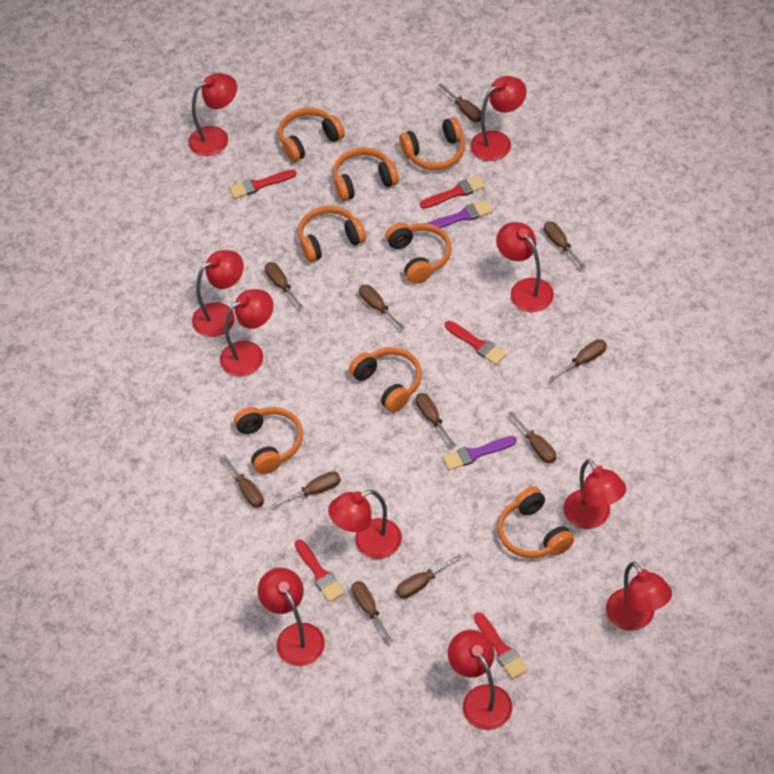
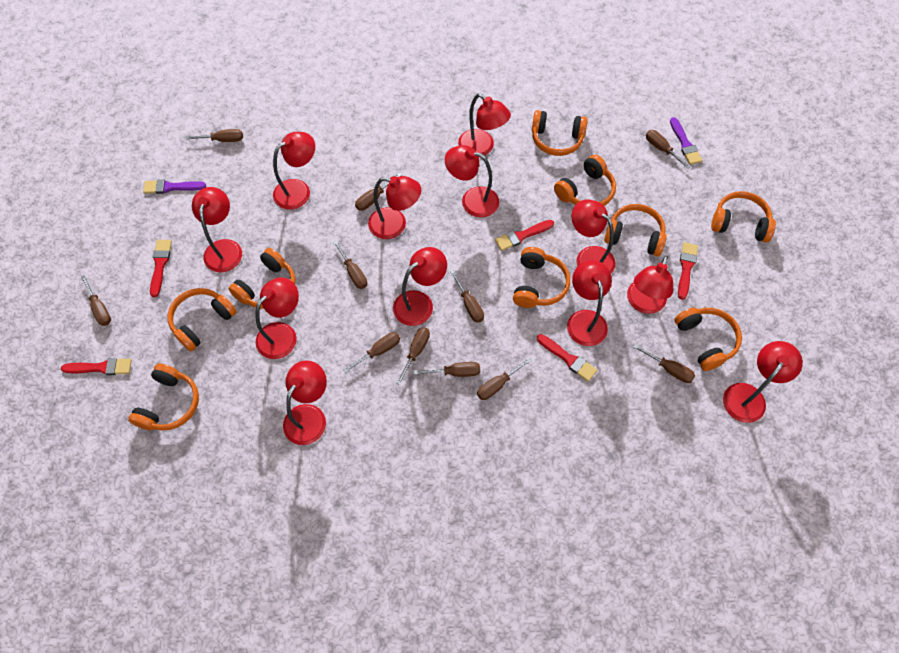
orange headphones: [234,407,303,474] [278,107,345,162] [298,206,366,262] [333,147,399,201] [349,347,422,412] [386,223,451,284] [399,117,465,170] [498,487,574,558] = 8 -> [128,363,199,431] [167,288,237,351] [229,248,296,309] [513,247,570,308] [532,110,588,156] [554,155,616,206] [604,204,667,256] [674,308,742,371] [711,191,776,242] = 9
red lamp: [188,73,237,156] [192,250,244,337] [220,289,273,376] [258,568,325,666] [328,490,402,559] [448,630,512,730] [470,76,526,161] [496,222,554,312] [563,459,626,529] [606,562,672,631] = 10 -> [192,187,242,272] [255,277,299,359] [273,132,315,210] [283,361,327,445] [368,176,421,239] [393,247,447,326] [445,145,499,217] [458,94,511,157] [567,260,612,346] [571,199,615,274] [627,256,673,314] [723,341,803,423] = 12

